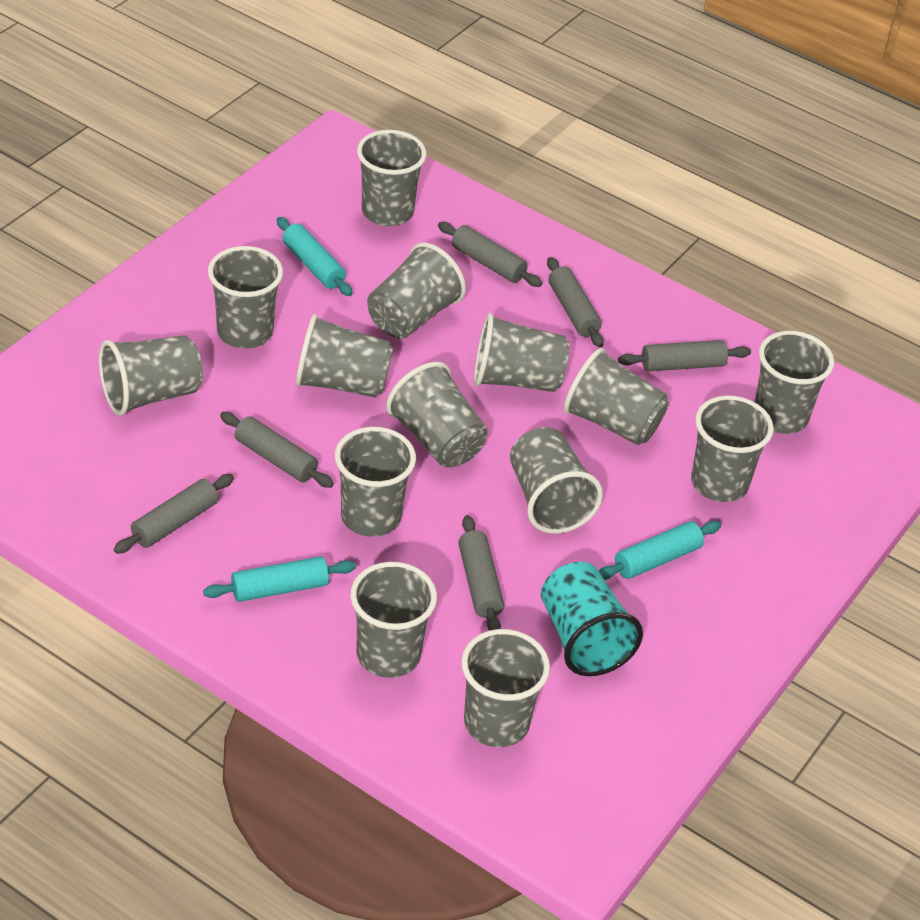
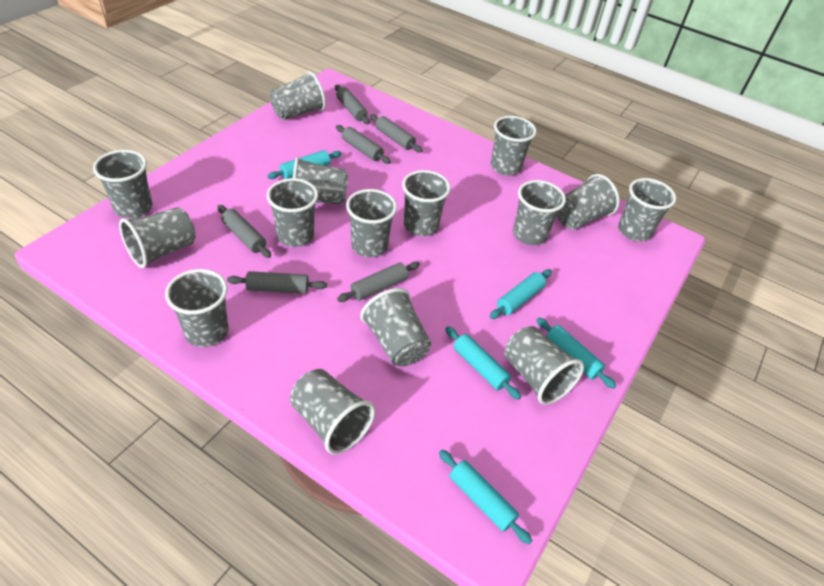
grey cup: [99,335,203,416] [208,246,283,348] [295,314,393,398] [335,427,416,537] [350,562,437,678] [357,130,427,226] [367,242,466,339] [386,362,488,467] [461,629,550,747] [474,313,569,392] [510,427,603,534] [564,348,669,445] [691,396,774,502] [754,331,834,434] = 14 -> [93,150,152,218] [119,207,196,268] [165,269,229,347] [267,178,318,247] [270,71,326,120] [290,369,375,454] [293,157,348,205] [346,189,397,257] [360,288,431,367] [402,170,451,236] [491,116,536,175] [504,326,584,405] [513,180,566,245] [557,174,620,229] [618,178,676,241] = 15
turquoise cup: [541,562,643,676] = 1 -> none = 0
turquoise rolling pin: [203,556,356,602] [277,217,352,296] [599,521,721,580] = 3 -> [267,150,341,179] [439,450,532,545] [445,326,521,400] [490,269,552,319] [536,318,616,389] = 5

